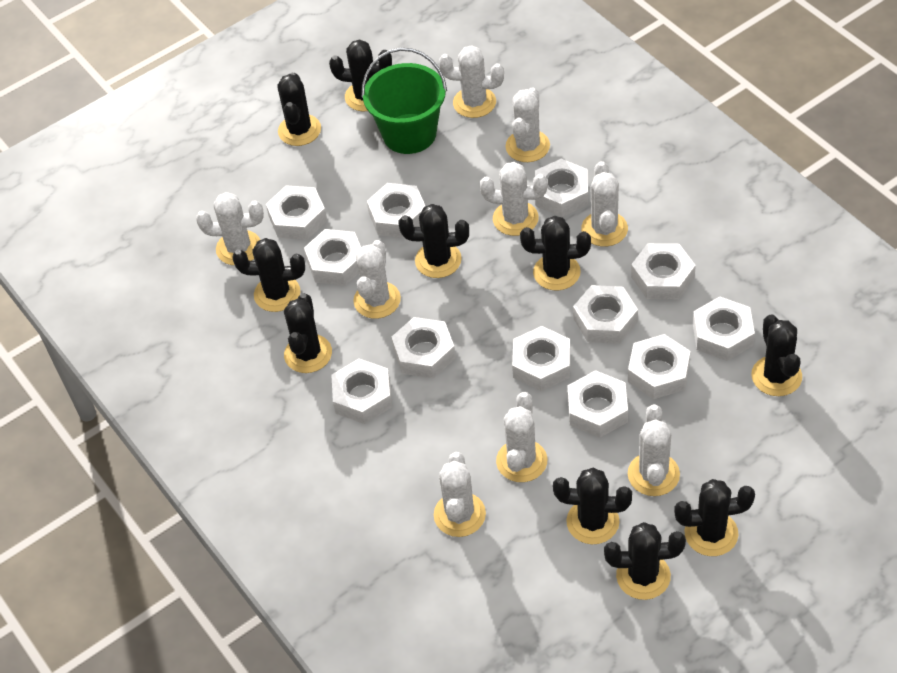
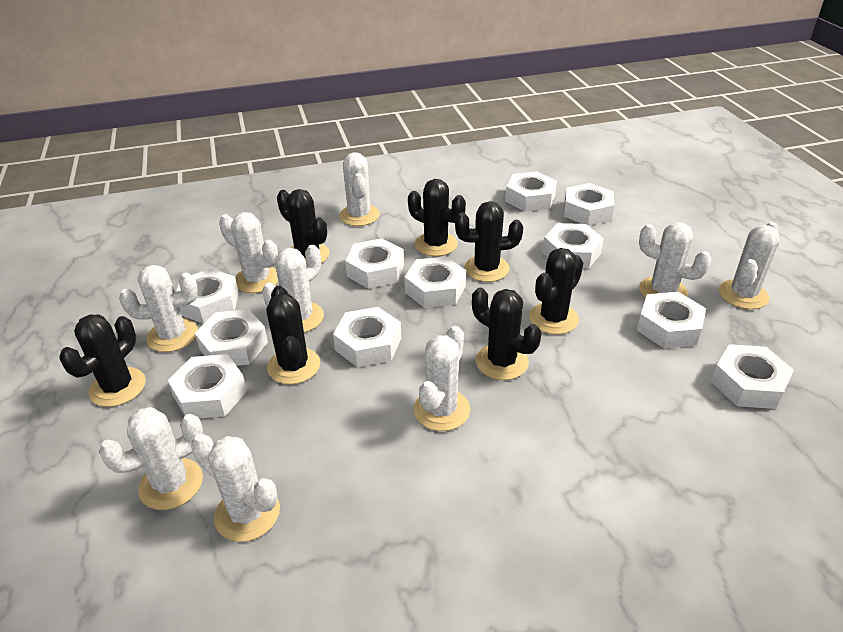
black cactus: [232,238,305,312] [277,72,321,146] [284,293,332,373] [329,40,392,111] [399,204,469,278] [520,216,591,291] [553,468,632,544] [604,522,686,600] [674,479,755,556] [751,314,802,396] = 10 -> [59,314,146,407] [266,286,320,384] [277,189,330,264] [408,179,466,256] [455,201,523,282] [472,288,541,380] [529,248,583,335] = 7
green bucket: [361,48,447,154] = 1 -> none = 0
white nut: [266,185,327,240] [304,229,361,286] [332,359,392,424] [367,183,425,238] [391,317,456,379] [512,326,570,391] [535,159,588,217] [567,370,628,438] [573,285,638,344] [628,334,690,399] [631,243,696,299] [693,296,755,361] = 12 -> [168,354,247,418] [176,268,239,324] [195,309,268,366] [333,307,401,367] [345,238,404,289] [404,256,466,308] [505,171,557,212] [543,223,604,269] [564,183,614,226] [637,292,706,348] [711,344,794,409] = 11

